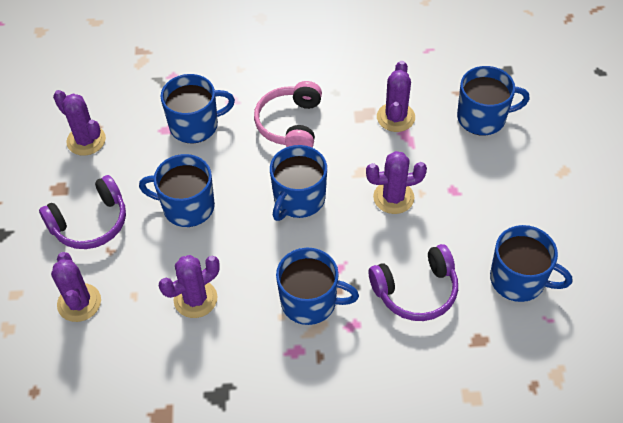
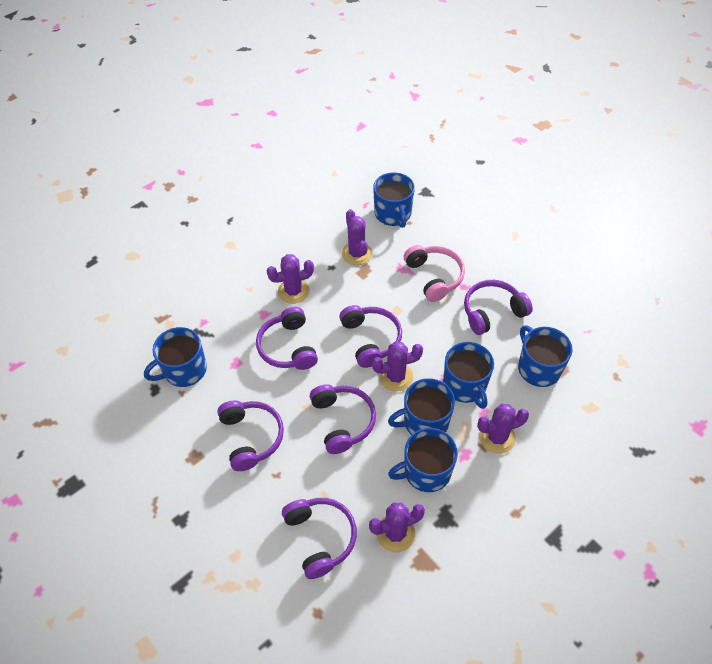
purple headphones: [39,175,126,249] [369,244,458,321] = 2 -> [217,400,284,471] [256,307,318,370] [282,498,357,579] [310,384,376,454] [339,305,402,368] [464,280,533,335] = 6

